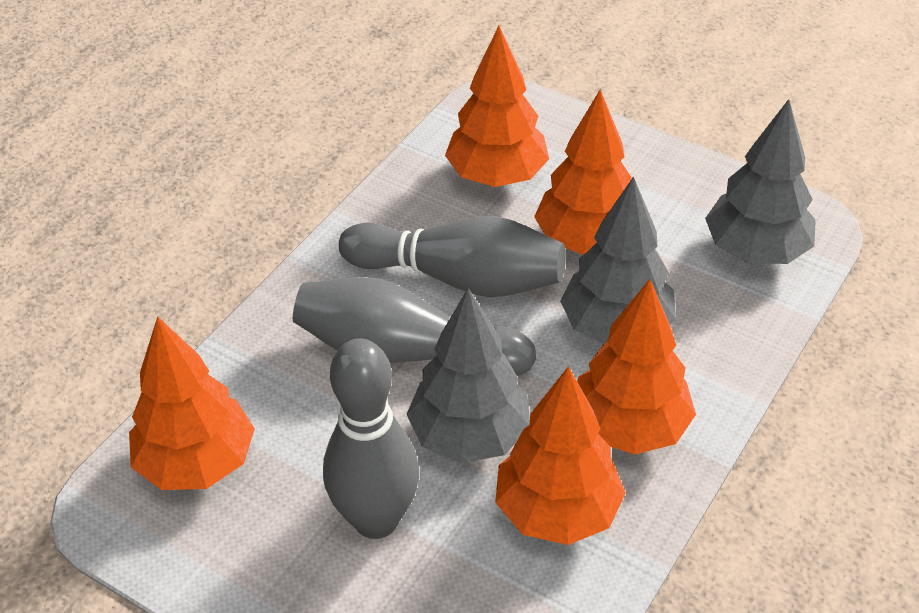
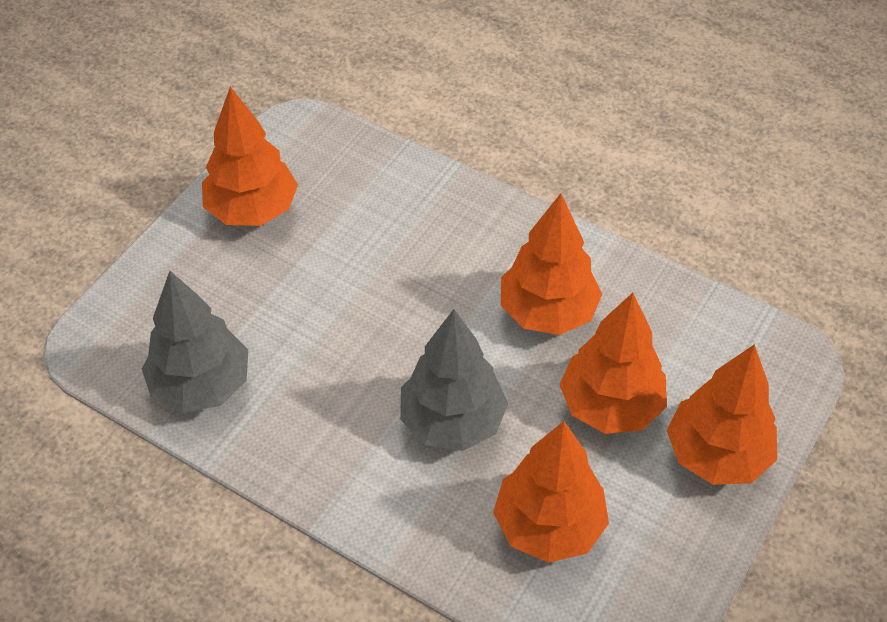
grey bowling pin: [293,277,536,376] [323,338,419,539] [339,216,566,297] = 3 -> none = 0
grey tree: [406,288,530,463] [560,176,676,344] [705,99,816,264] = 3 -> [142,271,248,413] [400,309,508,451] = 2

